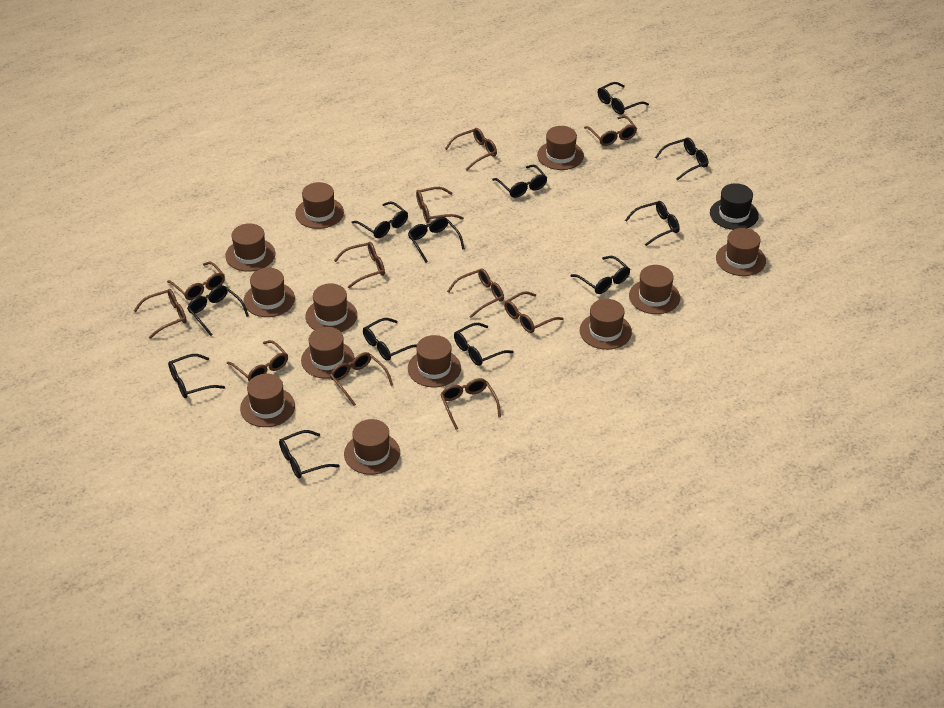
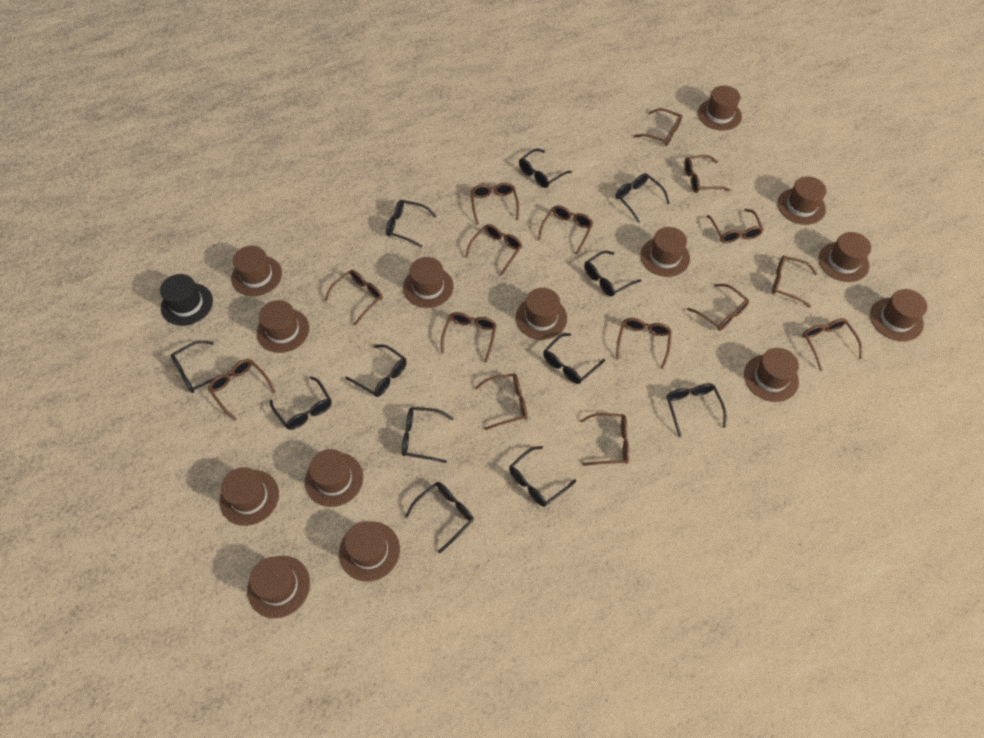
brown glasses: [134,289,187,339] [167,262,225,300] [227,340,288,381] [330,352,393,406] [334,242,385,288] [416,187,464,223] [440,378,501,430] [445,128,497,170] [447,268,504,318] [504,291,564,333] [584,116,637,146] = 11 -> [208,359,276,421] [324,270,383,326] [441,312,497,363] [465,224,522,276] [471,183,519,225] [475,373,527,430] [538,205,593,255] [580,413,629,466] [616,318,672,369] [634,108,682,146] [684,155,730,193] [687,284,749,331] [707,209,764,243] [772,256,818,308] [802,318,862,371] = 15
brown hat: [225,223,275,272] [240,374,295,427] [243,268,295,317] [295,182,344,229] [301,327,354,379] [305,283,357,332] [344,419,400,475] [408,335,461,387] [537,126,584,170] [580,299,632,350] [629,265,680,314] [716,228,766,276] = 12 -> [220,467,279,526] [231,246,282,296] [247,556,310,618] [257,300,309,353] [305,449,363,507] [339,521,400,582] [403,257,454,308] [516,288,567,340] [640,227,690,277] [698,86,742,131] [744,348,799,402] [777,176,827,225] [818,232,871,282] [870,289,927,341] = 14

